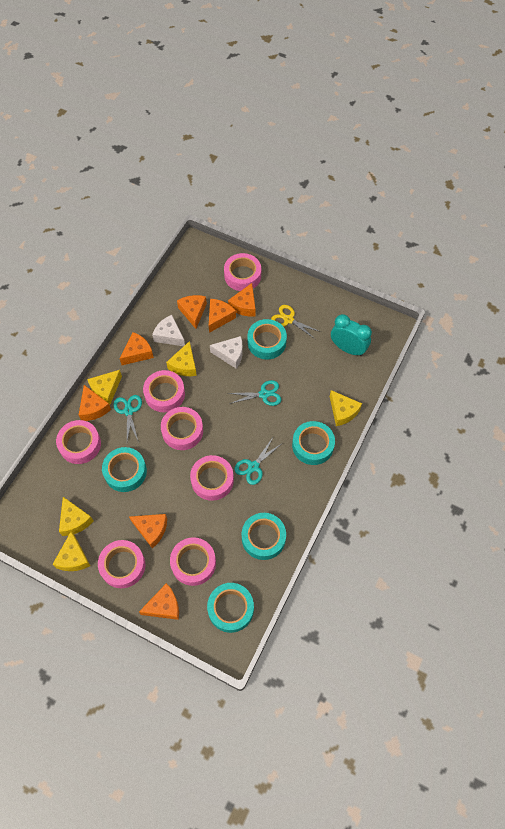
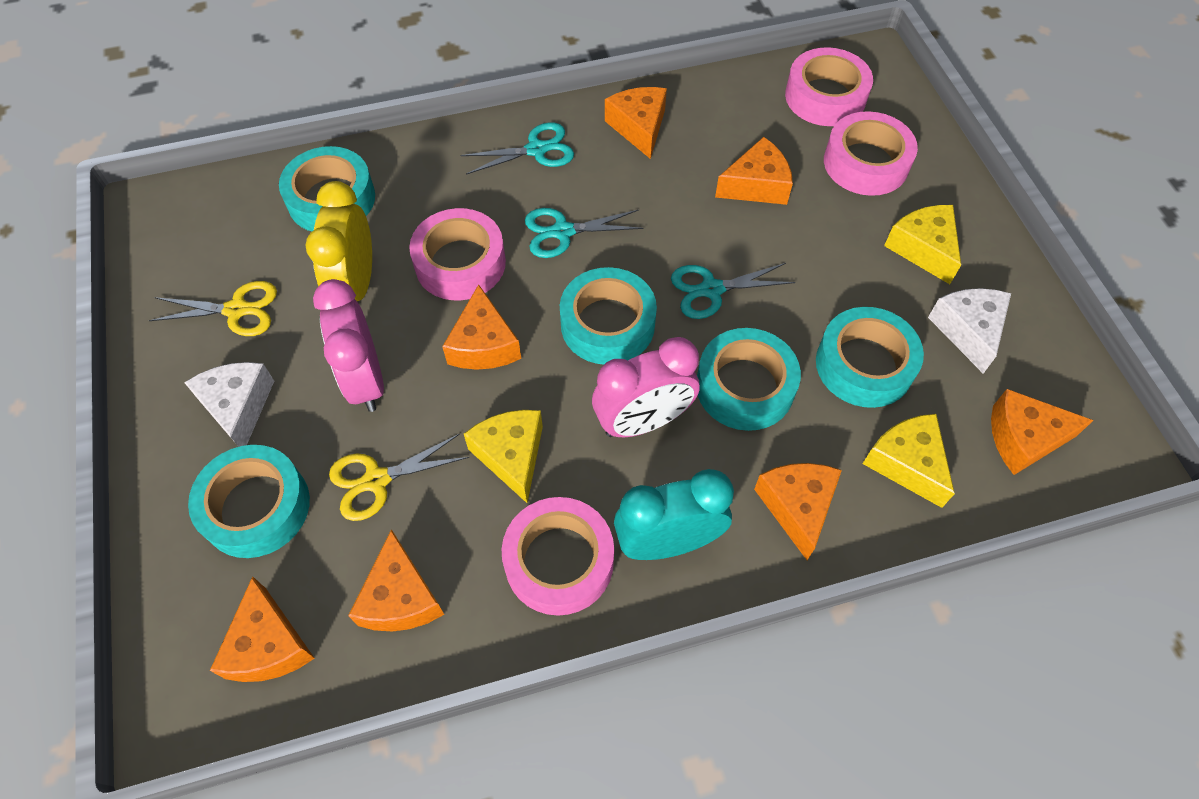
pink clock: none = 0 -> [313,279,384,412] [592,337,700,437] = 2
pink tape: [56,420,101,464] [98,540,145,588] [143,370,185,412] [161,407,203,450] [170,537,216,586] [190,455,234,501] [224,253,261,291] = 7 -> [409,208,506,300] [502,497,614,616] [785,47,873,126] [824,111,918,196] = 4
yellow cheese: [52,531,90,571] [59,497,93,536] [87,370,122,405] [166,341,197,376] [330,390,362,426] = 5 -> [464,410,543,503] [863,414,955,508] [884,205,961,284] = 3
yellow clock: none = 0 -> [305,181,372,301] = 1
yellow scissors: [271,305,321,339] = 1 -> [149,281,277,336] [329,434,469,521] = 2

